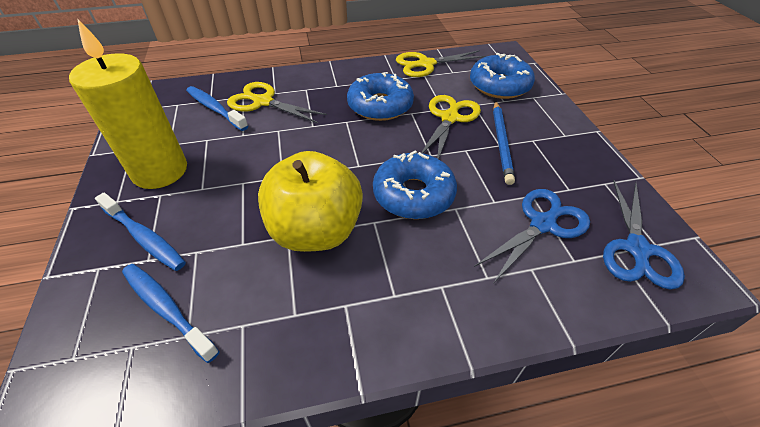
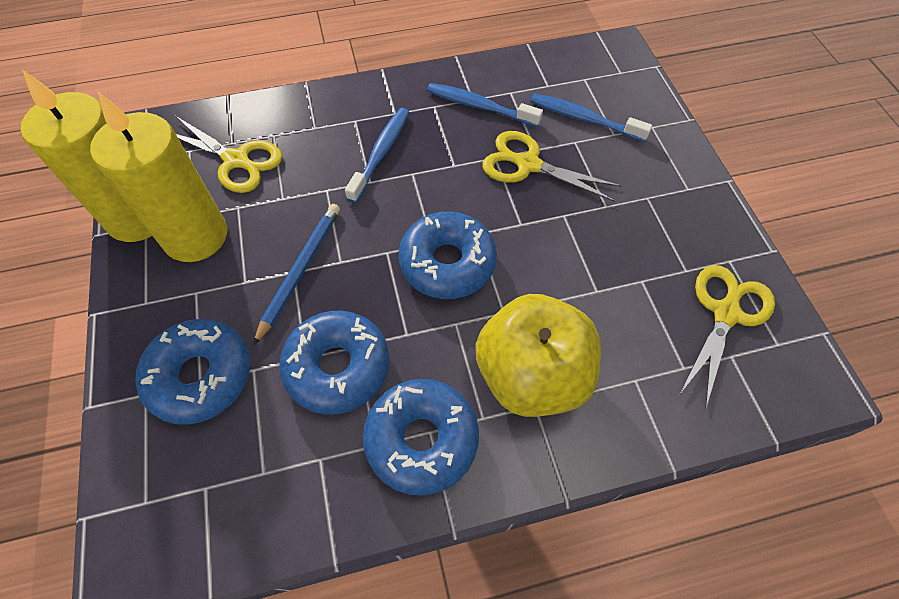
blue donut: [347,72,414,121] [373,150,457,219] [470,53,535,99] = 3 -> [135,319,250,425] [279,311,389,415] [363,379,479,496] [399,211,497,299] = 4
blue scissors: [474,189,590,282] [603,179,685,289] = 2 -> none = 0
yellow candle: [69,18,187,189] = 1 -> [20,70,152,242] [90,92,227,262] = 2

